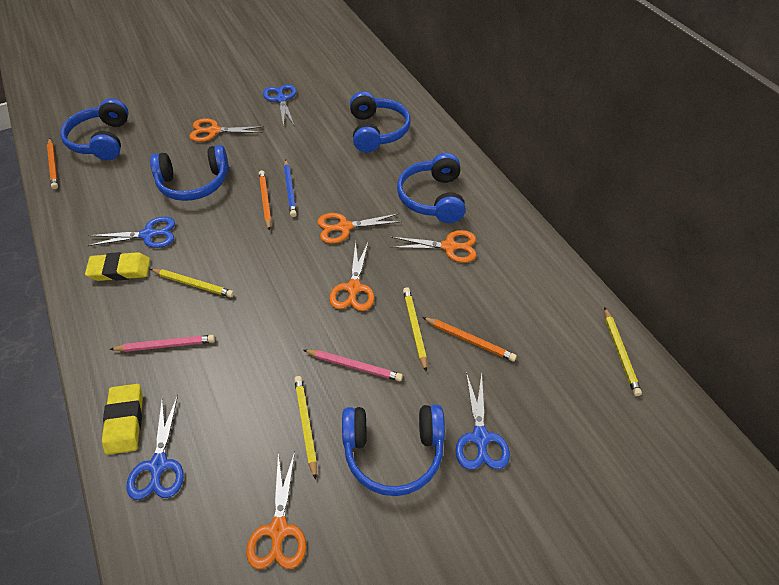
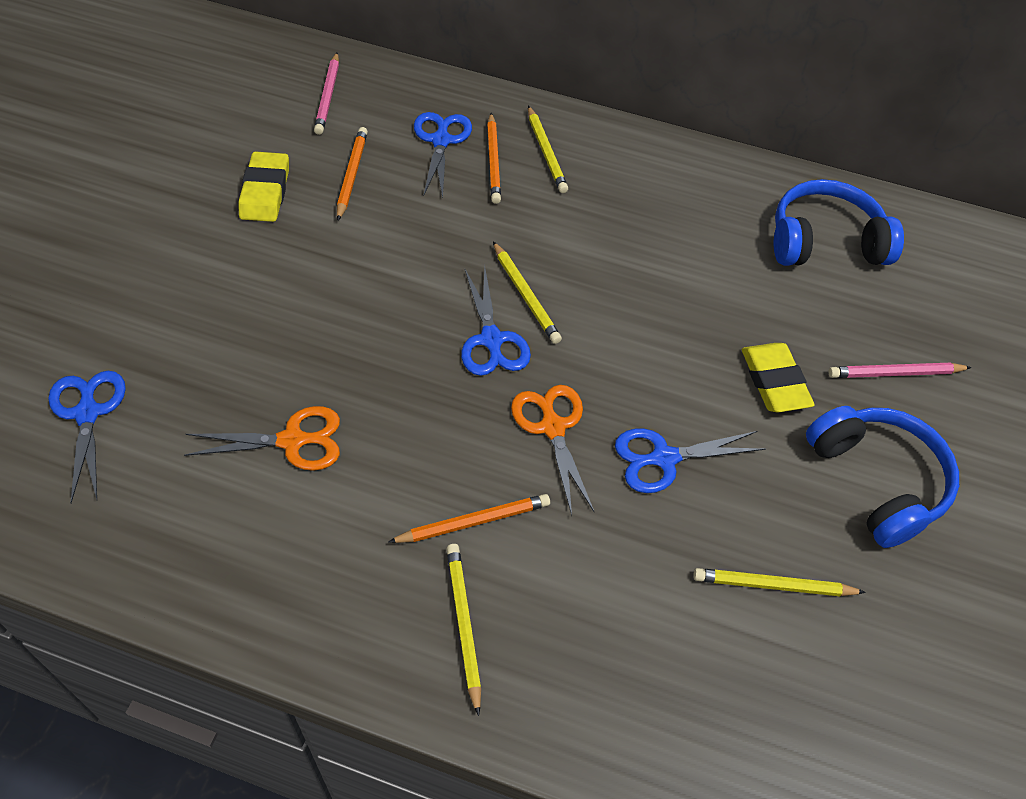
blue headphones: [60,98,129,160] [150,145,229,201] [342,405,445,496] [350,91,410,152] [397,153,466,223] = 5 -> [774,179,904,266] [806,406,959,548] = 2
blue pencil: [284,159,297,217] = 1 -> none = 0
orange scissors: [189,118,264,142] [246,452,306,569] [317,213,402,244] [329,242,374,311] [390,230,476,263] = 5 -> [184,406,340,471] [511,385,594,516] = 2

